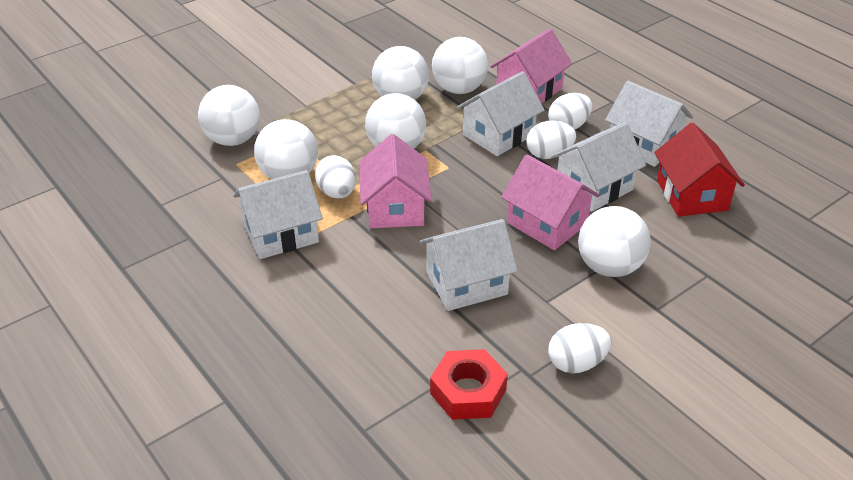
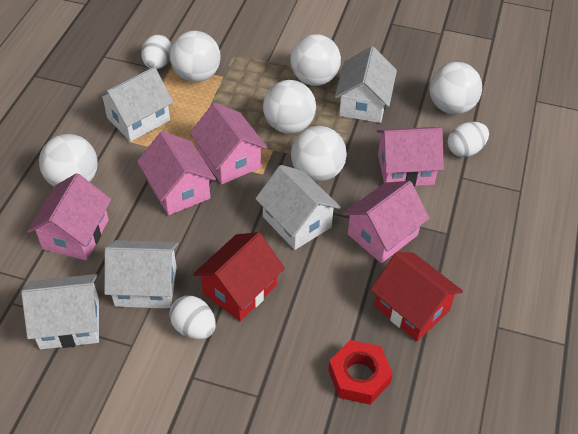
pink house: [359,134,432,228] [490,29,573,104] [501,154,600,250] = 3 -> [27,173,111,260] [137,131,216,215] [190,103,268,184] [343,181,430,263] [377,127,444,187] = 5
red house: [654,123,745,217] = 1 -> [193,232,285,321] [370,252,463,341] = 2
white egg: [315,155,356,199] [526,120,576,159] [548,93,592,130] [548,323,611,374] = 4 -> [141,35,172,69] [169,295,216,339] [447,122,489,157] = 3

